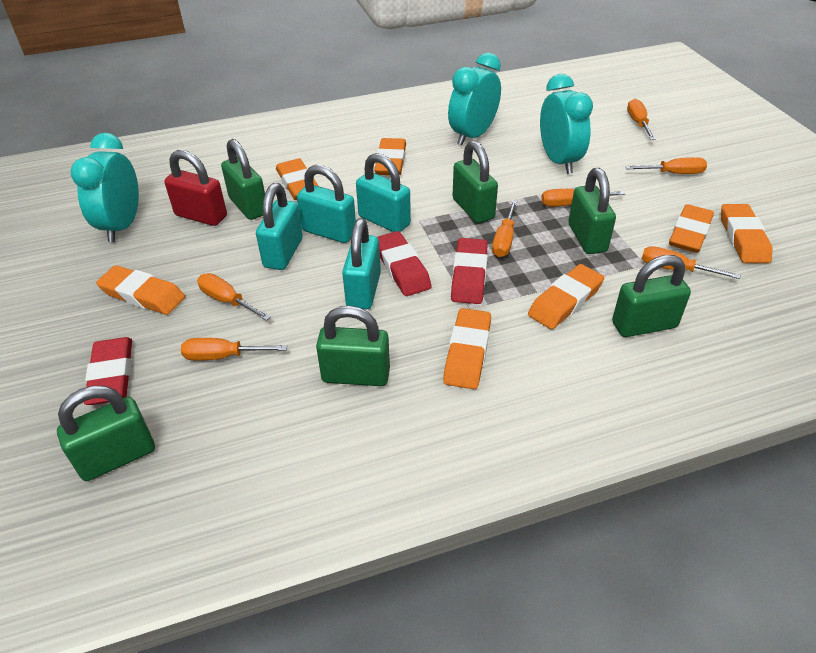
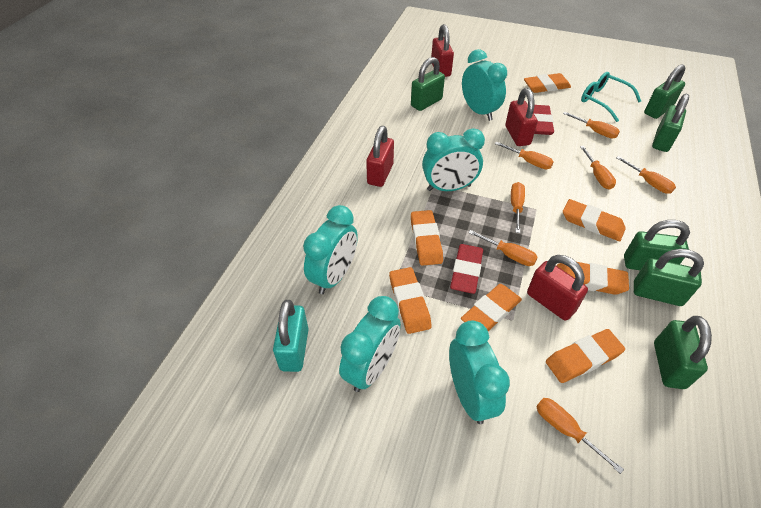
red eraser: [84,337,132,405] [377,231,432,296] [451,238,488,304] = 3 -> [450,244,483,294] [533,105,554,135] = 2
red padlock: [164,150,227,226] = 1 -> [366,126,394,187] [431,24,454,77] [505,88,538,146] [527,255,588,321] = 4
turquoise clock: [71,133,139,242] [448,53,501,145] [540,74,593,174] = 3 -> [303,205,358,294] [339,296,401,392] [422,128,485,191] [449,320,510,424] [462,49,507,121] = 5
turquoise glasses: none = 0 -> [581,72,641,122] = 1
turquoise padlock: [256,183,303,270] [297,165,356,243] [342,218,381,310] [356,153,411,232] = 4 -> [273,300,308,372] = 1

